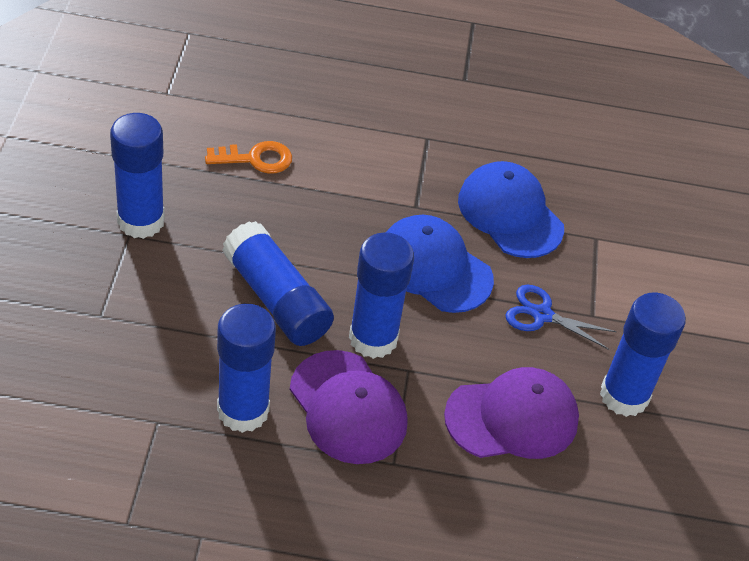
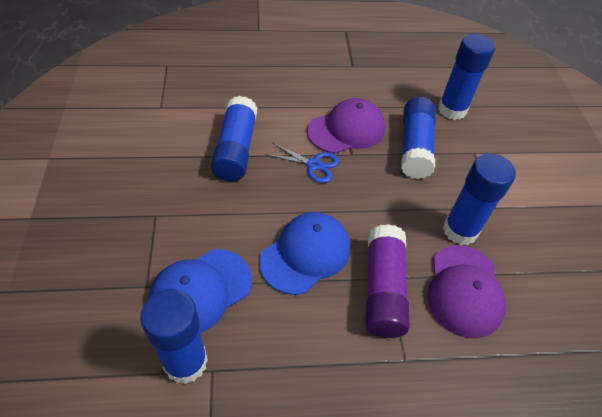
orange key: [205,141,292,174] = 1 -> none = 0
purple glue stick: none = 0 -> [366,224,410,338] = 1

